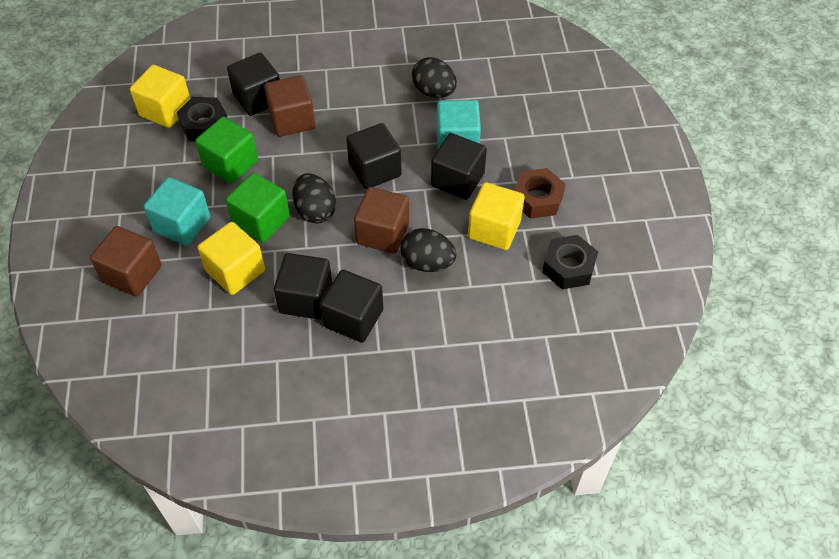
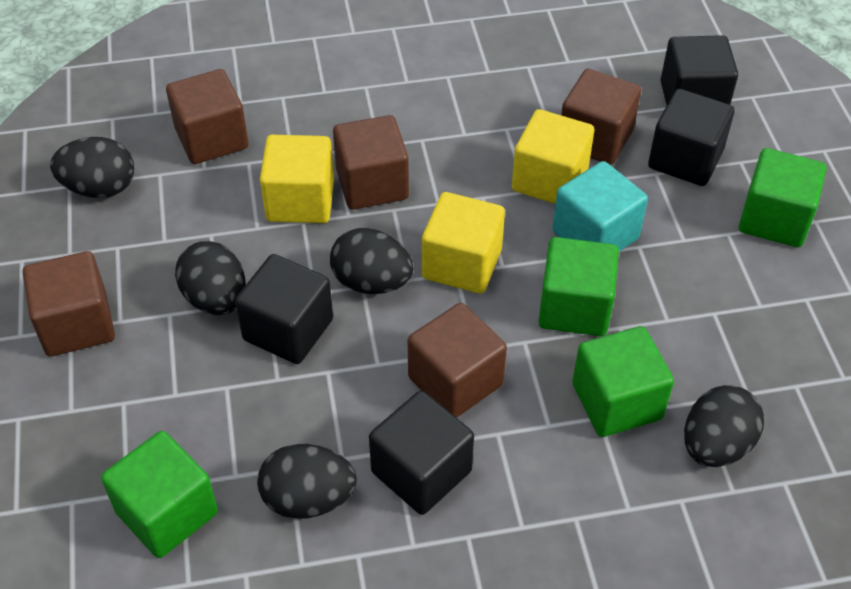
black cube: [227,53,280,116] [274,253,332,320] [320,270,383,343] [346,123,402,189] [431,133,487,200] = 5 -> [235,254,333,364] [369,391,474,515] [648,89,735,186] [661,35,738,105] = 4
black egg: [292,173,336,224] [400,228,457,272] [412,57,457,98] = 3 -> [50,137,134,198] [175,241,246,315] [257,444,357,519] [330,228,413,294] [684,385,764,467] = 5
black nut: [176,97,227,141] [542,235,598,289] = 2 -> none = 0
brown cube: [90,226,162,297] [264,75,315,137] [354,187,409,254] = 3 -> [23,251,115,357] [166,69,249,164] [333,115,409,210] [408,303,507,418] [561,69,641,165] = 5
brown nut: [514,168,566,219] = 1 -> none = 0
green cube: [195,117,258,184] [226,173,290,243] = 2 -> [101,431,218,558] [538,237,619,336] [572,326,674,437] [739,148,827,247] = 4
turquoise cube: [144,177,210,246] [437,100,481,149] = 2 -> [552,161,648,252] = 1

